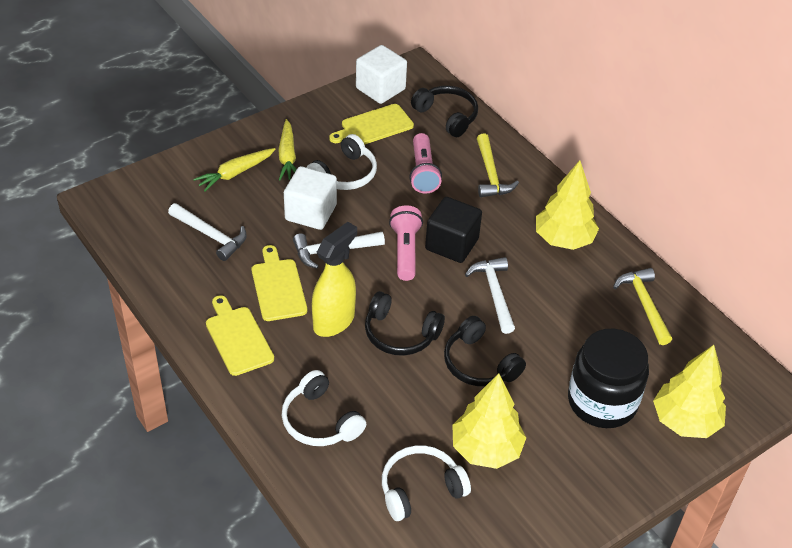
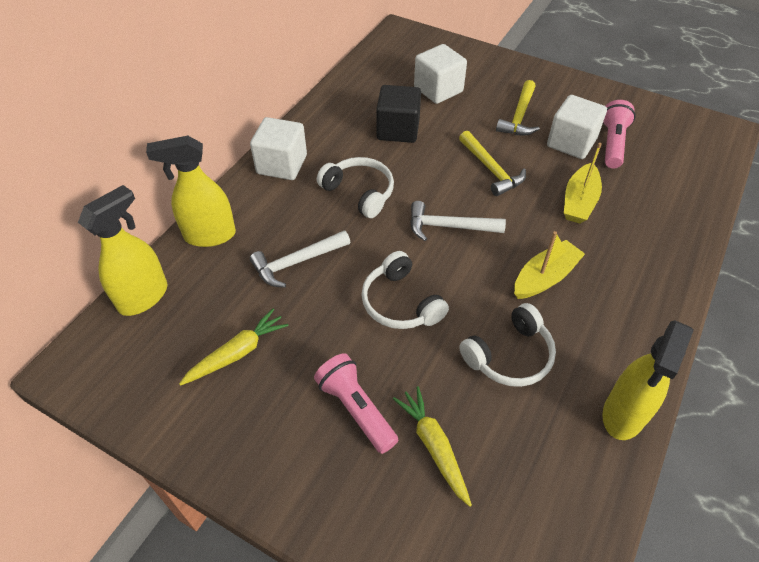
black headphones: [365,291,445,356] [411,86,478,137] [444,316,526,386] = 3 -> none = 0
black jar: [568,329,649,428] = 1 -> none = 0
white cube: [284,166,337,230] [356,45,407,104] = 2 -> [250,117,307,180] [414,44,467,104] [547,95,607,159] = 3
white hammer: [168,203,247,261] [293,232,385,269] [465,257,515,334] = 3 -> [250,230,350,288] [410,201,506,241] = 2
yellow boat: none = 0 -> [514,231,585,299] [564,143,602,223] = 2
yellow cutting board: [206,295,274,376] [252,245,307,321] [329,104,414,145] = 3 -> none = 0
yellow spray bottle: [312,222,357,337] = 1 -> [78,185,167,316] [146,136,236,247] [602,320,694,440] = 3
yellow tree: [453,373,526,469] [536,160,599,250] [653,345,726,438] = 3 -> none = 0

